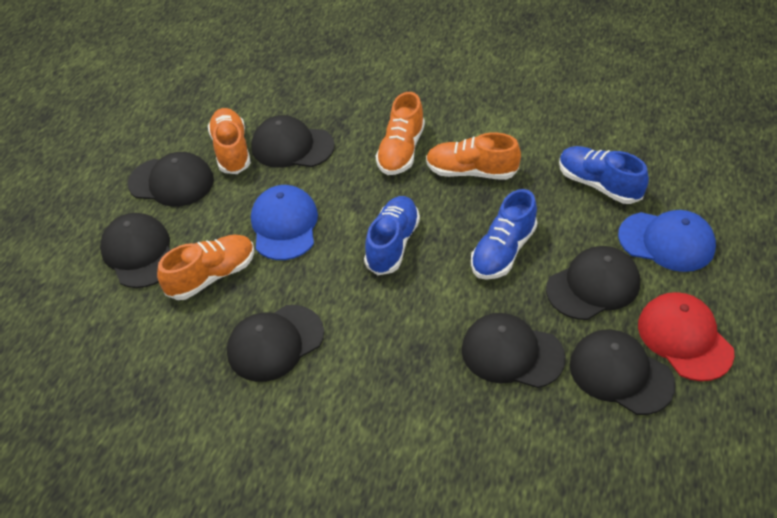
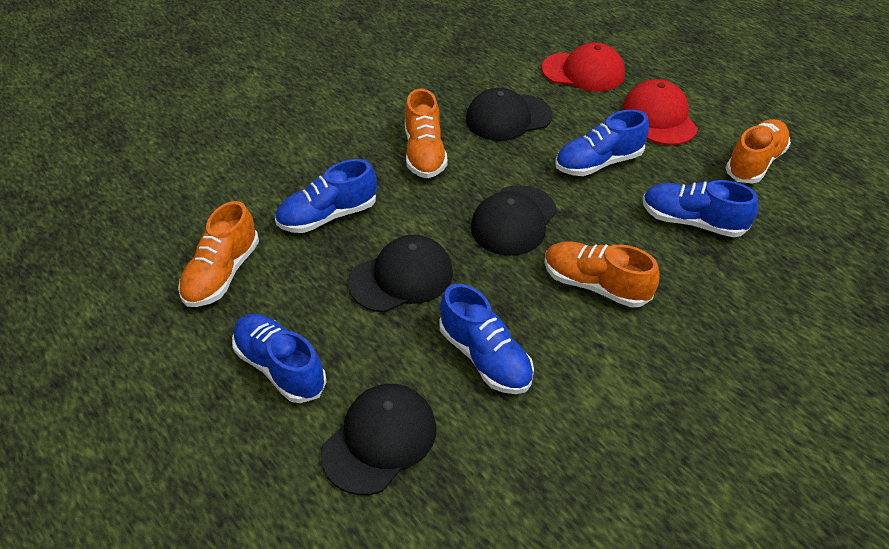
black cap: [100,213,170,288] [128,152,214,207] [227,305,324,382] [251,115,335,168] [462,313,566,388] [546,246,640,320] [570,329,676,415] = 7 -> [321,384,436,495] [348,235,453,313] [466,88,552,141] [471,185,557,256] = 4
blue cap: [251,185,318,260] [618,210,716,272] = 2 -> none = 0
blue shoe: [364,196,420,275] [471,189,537,280] [559,146,649,204] = 3 -> [232,314,327,403] [275,159,377,233] [439,284,534,394] [555,110,649,176] [643,180,758,237] = 5
red cap: [638,292,735,381] = 1 -> [542,42,625,92] [622,79,698,145] = 2

